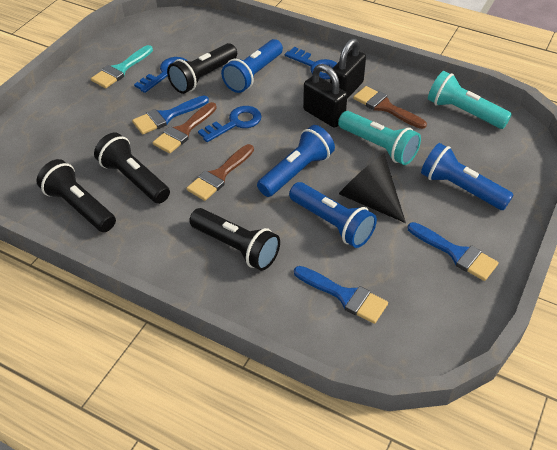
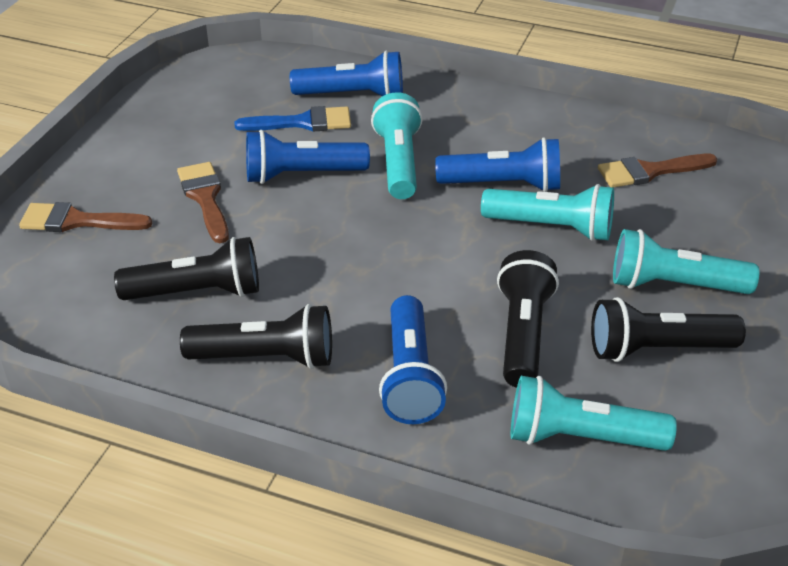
black cone: [339,154,406,223] = 1 -> none = 0
black padlock: [303,64,347,128] [330,38,366,99] = 2 -> none = 0
blue brush: [132,96,209,134] [294,266,388,324] [407,222,499,281] = 3 -> [234,106,351,131] = 1
blue key: [134,57,188,93] [198,106,262,142] [285,47,337,79] = 3 -> none = 0
turquoise brush: [91,45,153,88] = 1 -> none = 0
turquoise flashlight: [338,111,421,165] [428,71,512,129] = 2 -> [371,92,423,199] [481,184,614,241] [511,376,677,451] [613,229,759,294] = 4

